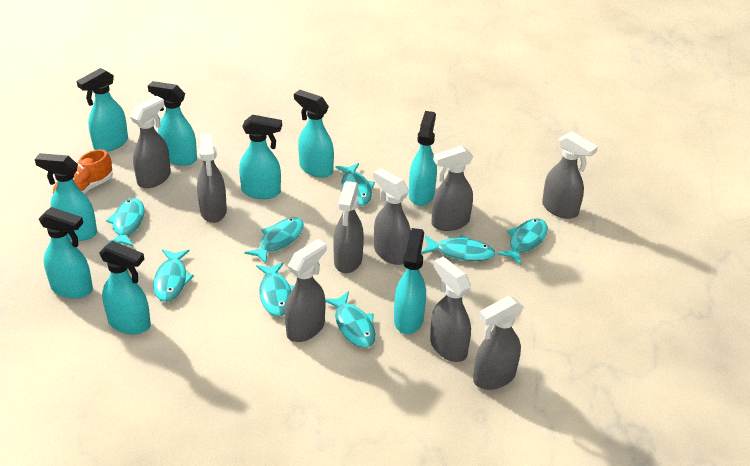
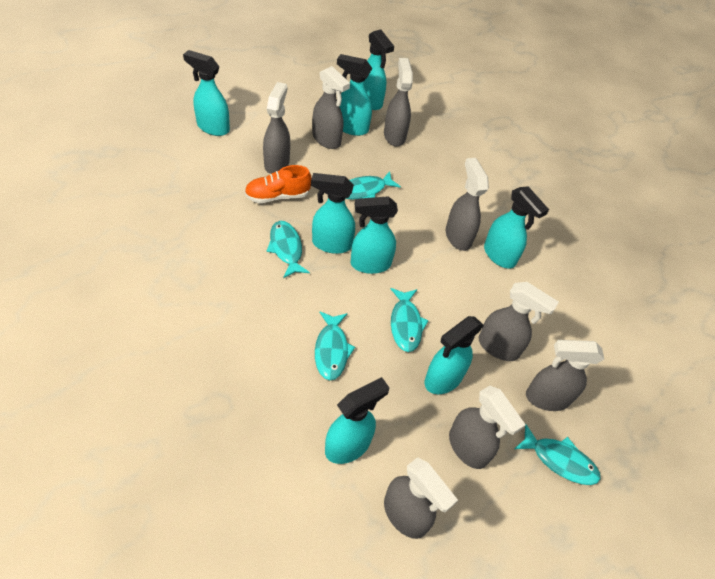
grey spray bottle: [130,96,171,188] [197,133,227,223] [285,239,327,342] [333,181,364,273] [373,168,411,265] [430,257,471,362] [431,145,473,231] [473,296,524,390] [542,131,598,219] = 9 -> [263,82,290,174] [312,66,350,149] [384,58,413,147] [384,457,458,539] [446,158,489,251] [449,386,526,469] [479,282,559,361] [526,340,604,411] = 8
turquoise fish: [106,198,145,247] [153,249,194,302] [245,217,304,264] [256,262,294,317] [325,291,376,348] [335,163,375,206] [422,235,496,261] [497,218,548,265] = 8 -> [267,221,310,278] [315,311,355,380] [345,171,401,200] [391,288,429,352] [515,423,600,485] = 5
turquoise spray bottle: [35,153,97,241] [39,207,93,299] [77,68,128,152] [99,241,151,334] [148,81,197,166] [239,115,282,199] [294,90,334,178] [394,228,426,334] [409,111,437,206] = 9 -> [183,50,230,136] [311,173,355,254] [325,377,389,464] [337,54,372,136] [351,196,398,274] [364,29,394,110] [425,316,484,394] [484,186,549,269] = 8

